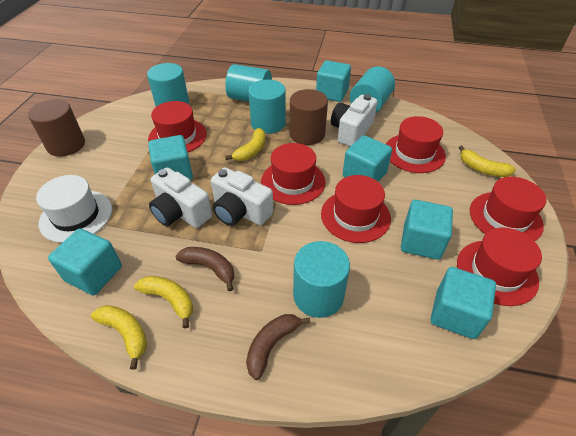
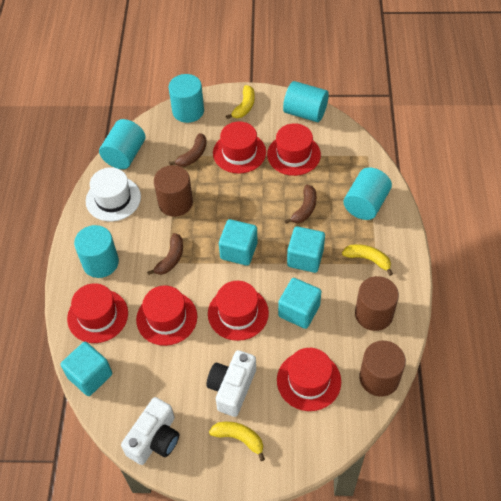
brown banana: [175,247,234,291] [246,314,310,380] = 2 -> [147,233,183,275] [169,133,207,167] [285,185,316,223] = 3
brown cylinder: [28,99,85,157] [290,89,328,145] = 2 -> [154,165,193,217] [355,276,399,331] [359,341,406,396] = 3
turquoise cube: [48,228,122,296] [148,135,193,180] [316,60,351,102] [343,135,392,182] [401,200,453,260] [430,267,496,339] = 6 -> [60,342,112,396] [219,219,258,266] [278,278,321,329] [287,226,325,273] = 4
white camera: [149,167,212,228] [211,167,273,226] [331,94,378,147] = 3 -> [121,397,179,465] [206,350,256,417] = 2
yellow banana: [91,305,147,370] [134,276,193,328] [225,128,266,161] [459,146,516,177] = 4 -> [209,422,265,461] [226,85,255,119] [342,244,393,276] = 3

